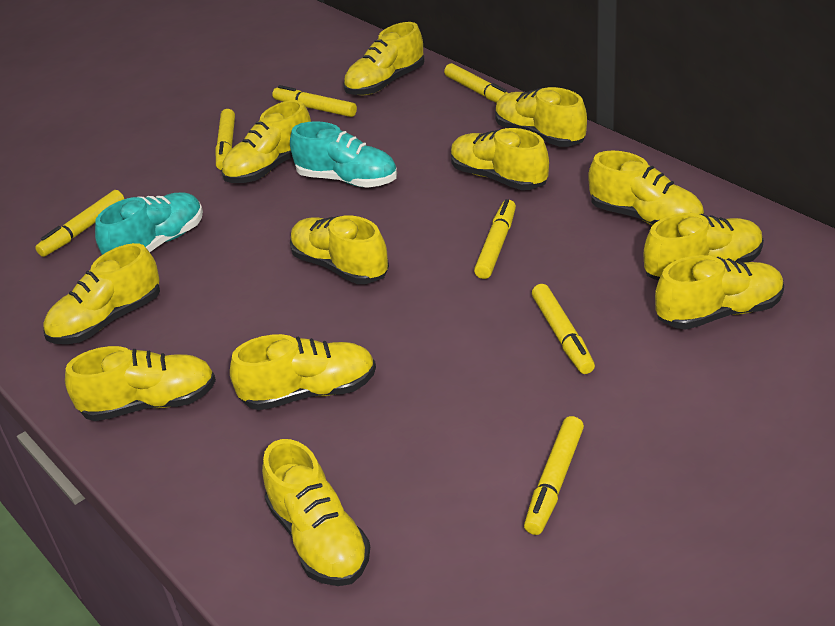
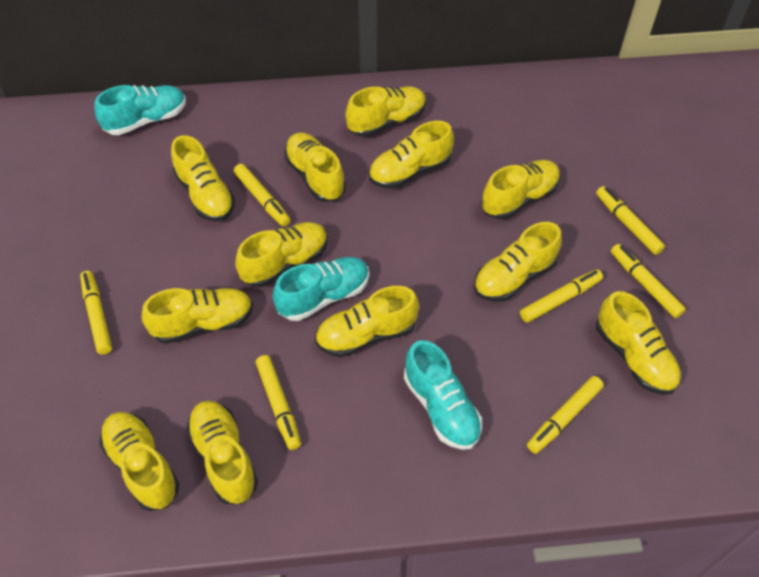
turquoise shoe: [95,192,203,255] [290,121,397,188] = 2 -> [94,85,186,135] [273,257,369,321] [404,340,482,450] = 3

